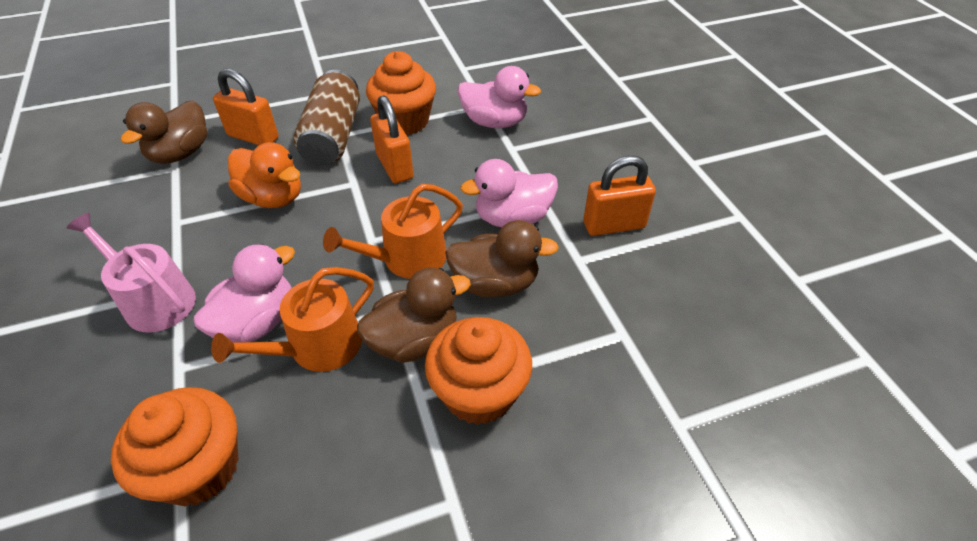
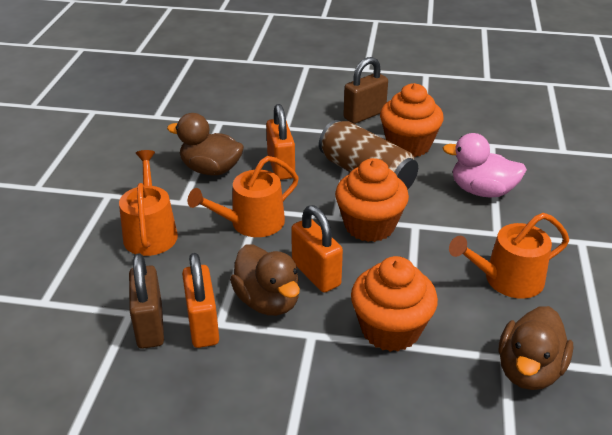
brown padlock: none = 0 -> [129,253,164,349] [343,57,388,124] = 2
orange duck: [228,142,301,208] = 1 -> none = 0
orange watering can: [211,267,374,372] [323,184,463,279] = 2 -> [119,150,178,256] [187,156,299,237] [449,213,569,299] = 3
pink duck: [193,244,295,343] [458,66,541,128] [460,159,558,228] = 3 -> [443,133,527,197] = 1
pink watering can: [67,213,196,333] = 1 -> none = 0

